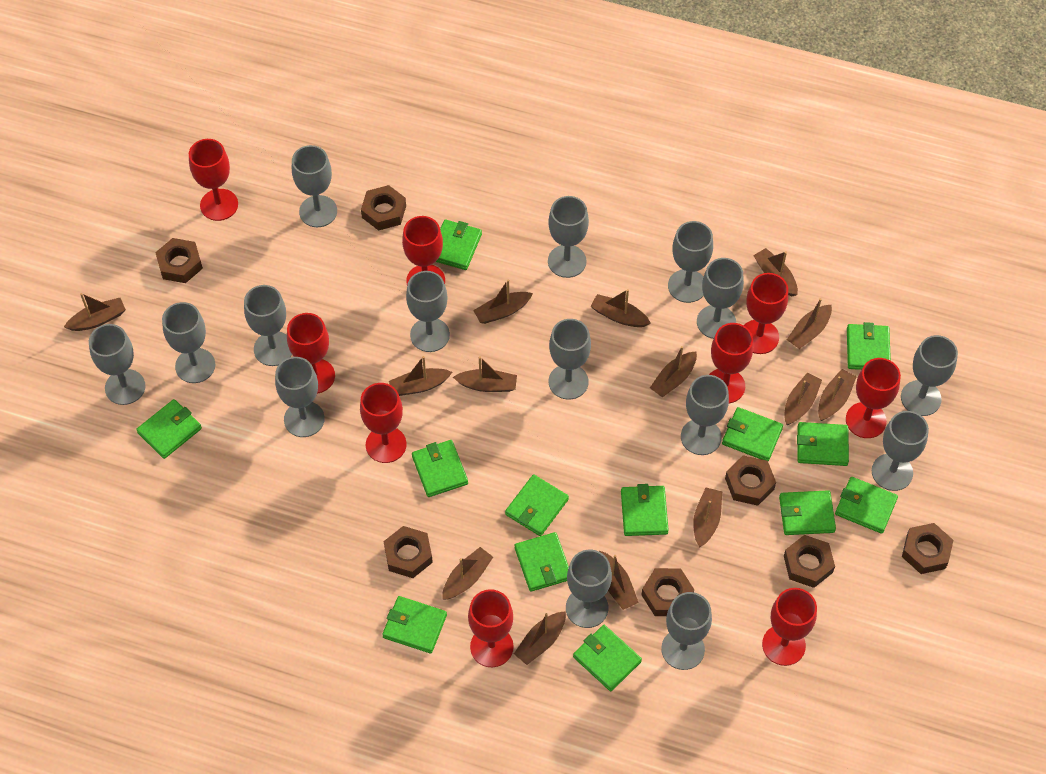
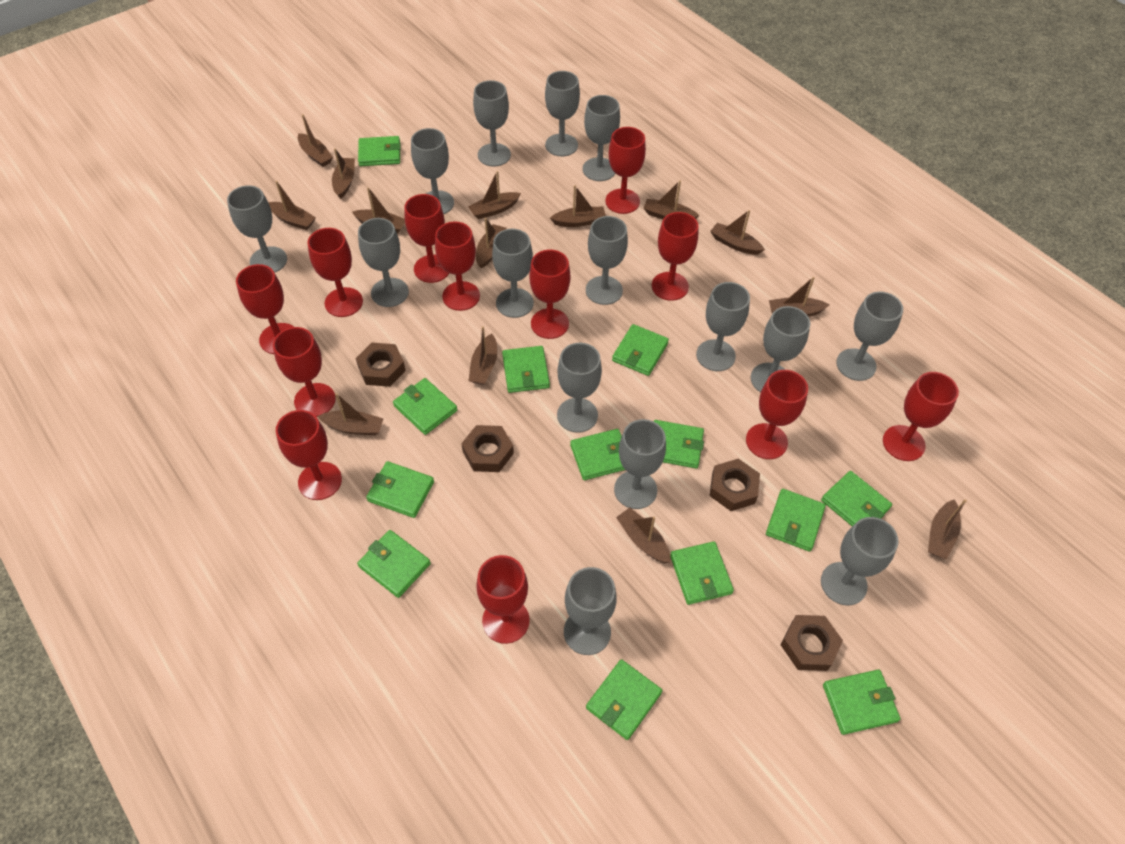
brown nut: [155,238,203,283] [361,185,406,231] [384,526,433,578] [641,568,694,616] [725,455,776,506] [784,535,835,588] [902,523,953,574] = 7 -> [356,343,406,387] [461,425,514,472] [709,459,760,511] [781,615,843,671] = 4
red goblet: [189,139,238,221] [287,313,335,394] [360,383,407,463] [402,216,445,285] [468,589,514,667] [709,323,753,403] [744,273,788,354] [762,588,817,666] [846,358,901,438] = 9 -> [236,264,294,354] [273,327,336,417] [276,410,342,500] [307,228,363,317] [404,194,449,283] [435,221,480,311] [476,555,530,644] [530,250,570,339] [605,127,646,214] [652,212,698,301] [746,370,808,459] [883,372,959,461] = 12

